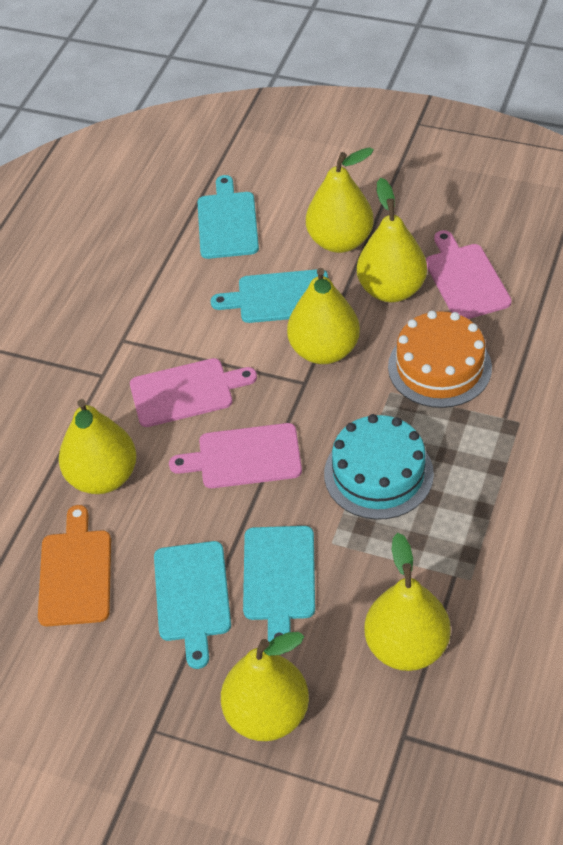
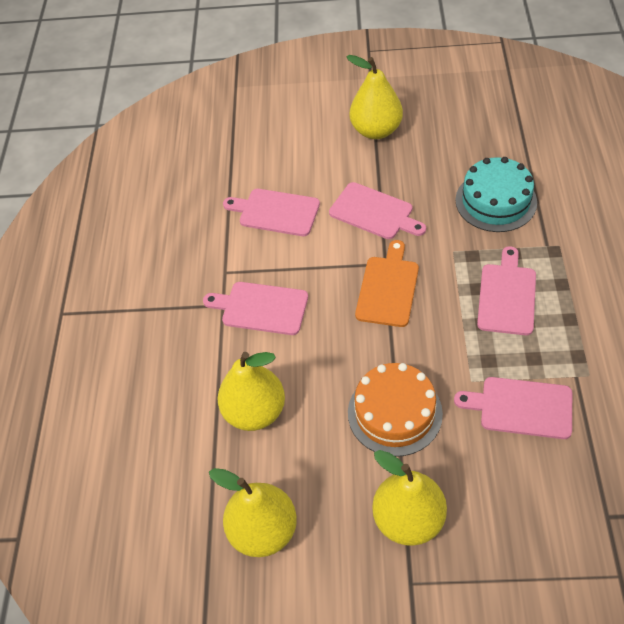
pink cutting board: [130,358,257,427] [169,423,302,488] [426,230,512,319] = 3 -> [203,282,308,335] [223,189,320,236] [329,182,426,239] [454,377,572,439] [477,246,536,335] = 5
turquoise cutting board: [154,541,231,669] [198,175,259,259] [211,269,328,323] [243,526,315,642] = 4 -> none = 0
yellow pear: [59,399,137,494] [221,632,309,741] [287,268,360,364] [306,147,374,253] [357,178,427,302] [365,533,451,671] = 6 -> [209,468,297,557] [218,352,285,431] [346,55,403,139] [372,450,447,546] = 4

